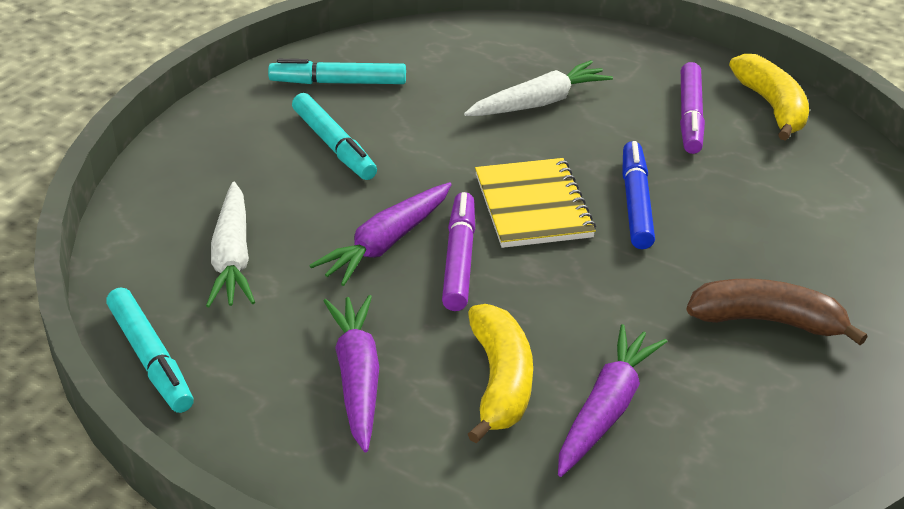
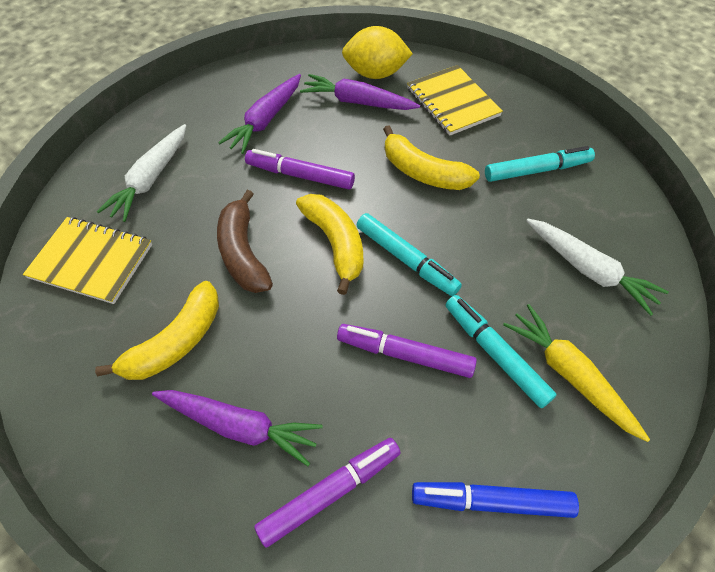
purple marker: [442,192,475,311] [680,62,705,154] = 2 -> [245,149,355,190] [254,438,401,548] [337,324,477,378] = 3
yellow banana: [468,304,533,443] [729,54,809,141] = 2 -> [95,281,219,380] [296,194,363,295] [383,125,480,190] = 3
yellow carrot: none = 0 -> [503,304,650,442] = 1
yellow lemon: none = 0 -> [342,26,413,79] = 1
yellow notebook: [475,158,596,248] = 1 -> [23,217,152,304] [407,65,503,136] = 2

